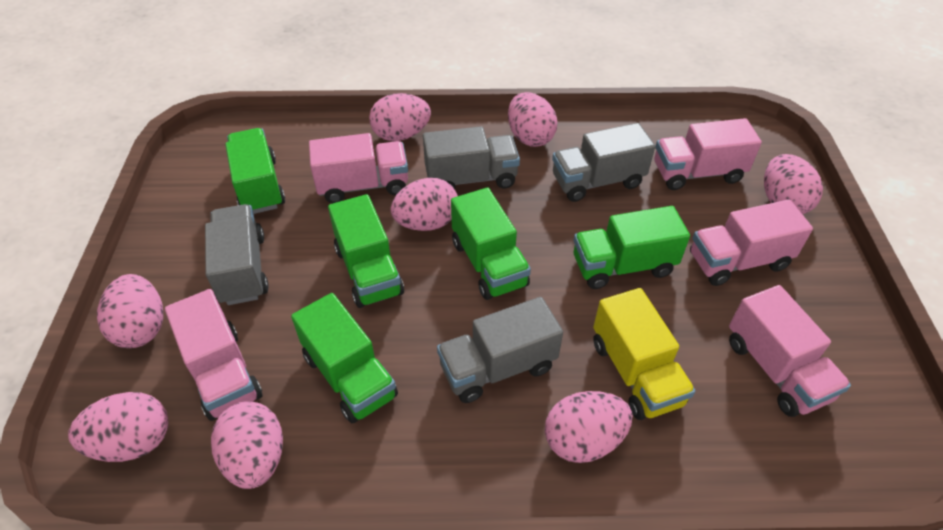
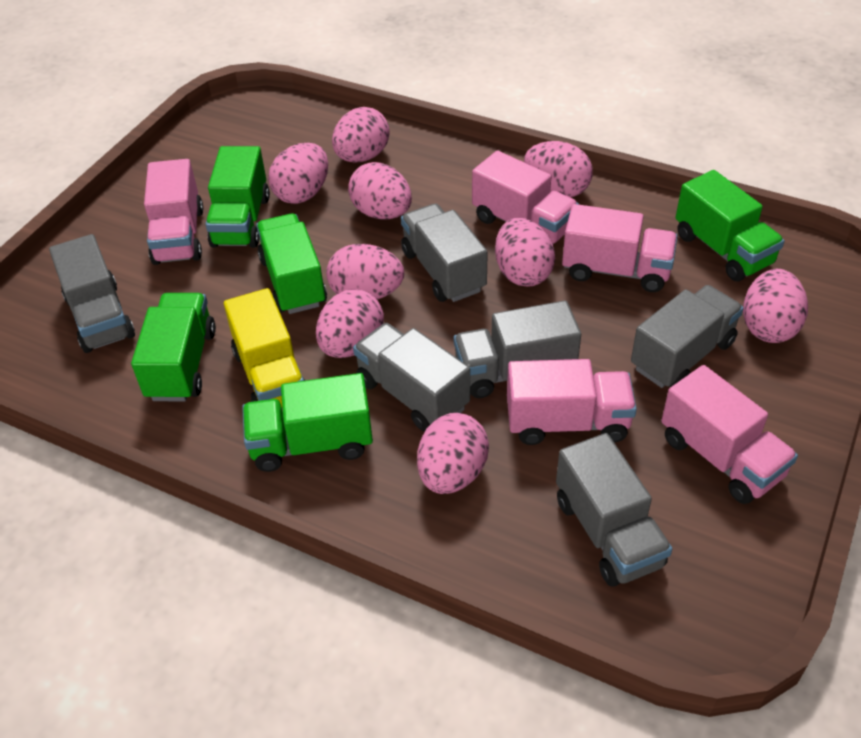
grey truck: [205,204,269,305] [423,126,520,189] [437,297,563,403] [552,123,655,202] = 4 -> [49,234,135,353] [353,323,470,431] [401,204,488,302] [454,301,581,398] [556,433,672,587] [631,285,744,388] = 6
pink egg: [68,392,168,462] [97,274,163,348] [211,401,283,489] [369,93,431,141] [390,178,458,231] [508,92,557,147] [545,391,632,463] [764,154,823,214] = 8 -> [268,143,328,204] [316,289,384,358] [326,244,404,300] [332,107,389,163] [348,162,412,219] [417,413,489,494] [495,218,555,287] [524,141,593,197] [743,269,808,343] = 9

